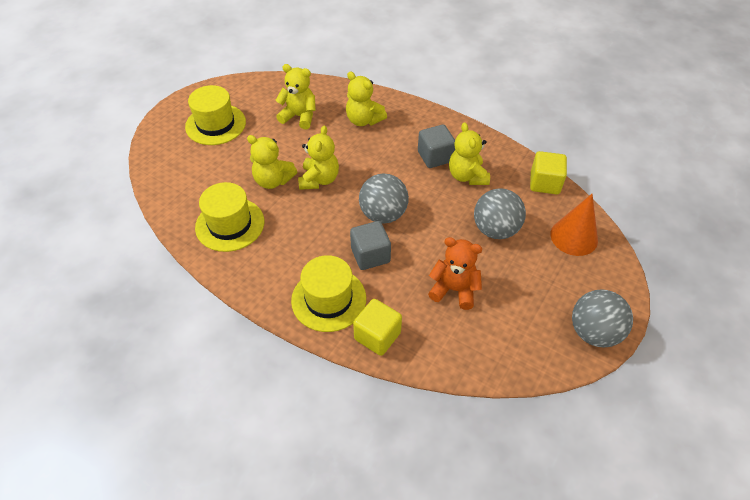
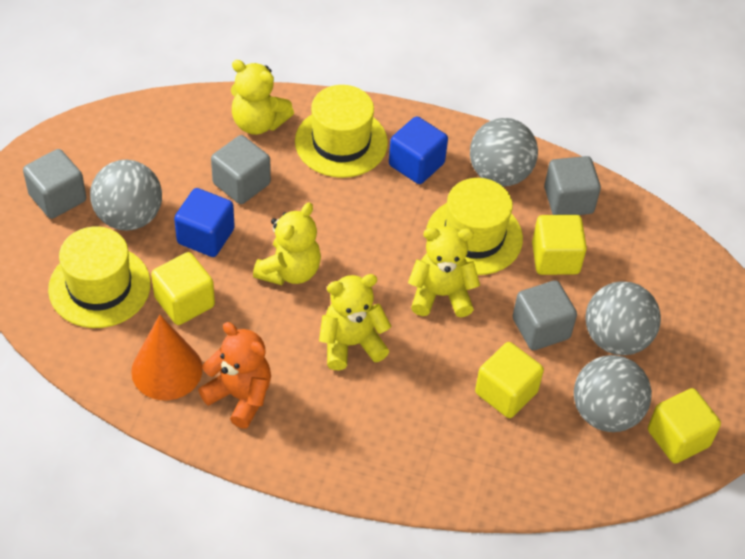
blue cube: none = 0 -> [174,188,235,257] [389,116,448,184] = 2
grey ball: [359,174,409,224] [474,188,526,239] [572,289,633,348] = 3 -> [90,159,162,231] [470,118,538,186] [574,355,652,432] [586,281,661,355] = 4
grey cube: [350,221,391,270] [418,125,455,168] = 2 -> [23,149,86,219] [211,135,271,204] [513,280,577,350] [544,156,601,215] = 4
yellow cube: [353,299,402,356] [530,151,567,194] = 2 -> [151,252,215,325] [475,342,544,418] [532,215,587,275] [648,388,721,464] = 4
yellow teddy bear: [247,135,297,189] [275,64,316,129] [298,125,339,190] [346,72,387,126] [449,122,490,185] = 5 -> [231,60,294,135] [253,203,321,285] [319,274,391,370] [408,226,480,317] = 4

